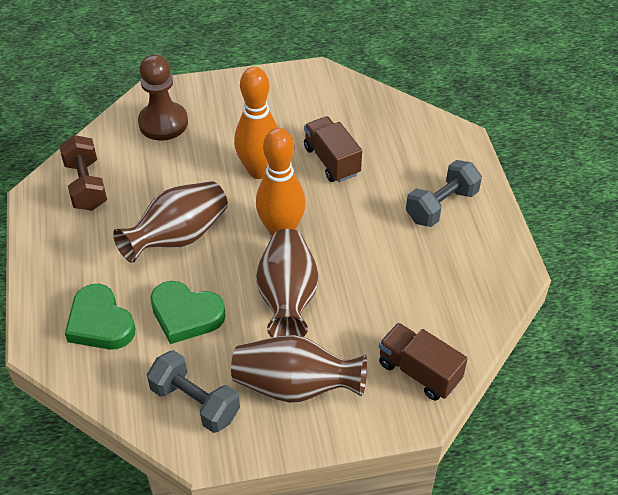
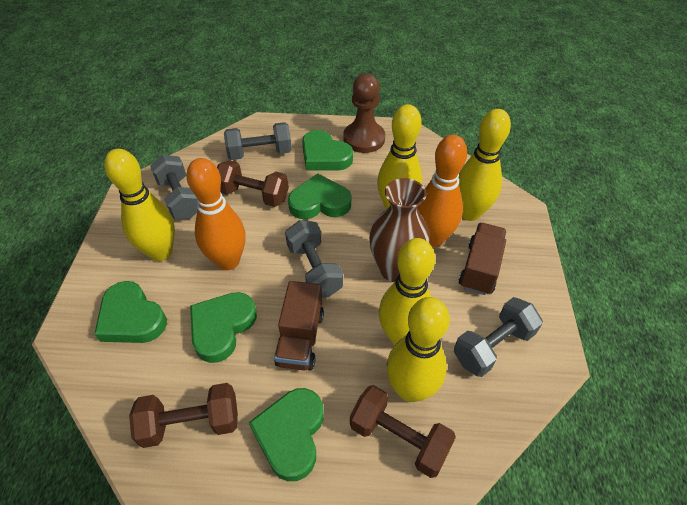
brown dumbbell: [59,135,107,211] = 1 -> [129,383,238,448] [217,160,289,207] [350,385,456,478] = 3
brown vase: [113,181,228,263] [231,335,367,403] [256,229,319,337] = 3 -> [369,178,430,282] = 1
green heart: [65,284,135,350] [150,281,226,344] = 2 -> [94,281,167,343] [190,292,257,363] [249,388,324,481] [288,173,351,219] [302,130,353,171] = 5
grey dumbbell: [147,350,240,433] [406,160,482,227] = 2 -> [150,155,198,219] [224,122,292,160] [285,220,343,297] [454,297,543,377] = 4
yellow bowling pin: none = 0 -> [104,149,175,261] [377,104,422,209] [379,238,435,345] [386,297,450,402] [458,109,511,221] = 5

